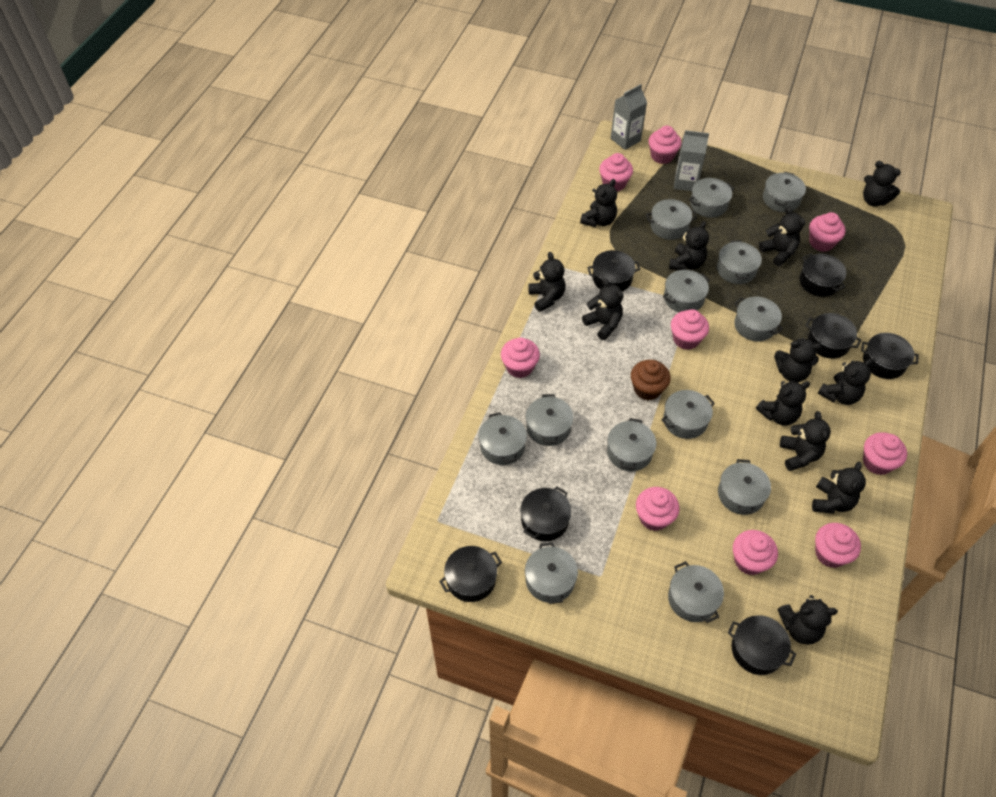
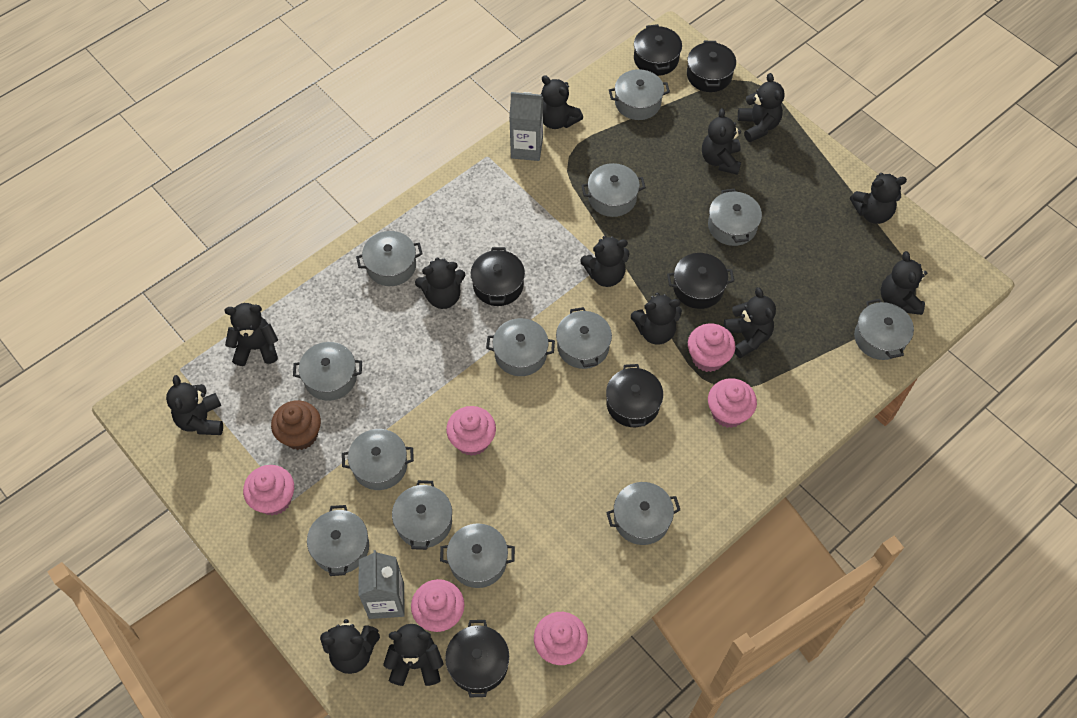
black pot: [439,546,502,602] [520,487,572,541] [587,250,640,291] [728,615,796,675] [799,253,846,297] [805,313,861,359] [861,333,919,379] = 7 -> [445,620,509,697] [471,247,525,306] [606,364,663,427] [634,24,682,76] [667,253,734,309] [687,41,736,92] = 6
black teddy bear: [528,252,565,312] [580,179,617,227] [582,279,623,340] [669,221,709,270] [756,381,810,426] [759,206,805,266] [774,338,822,382] [778,595,838,645] [780,411,831,471] [812,462,866,514] [818,359,873,405] [863,161,901,206] = 12 -> [166,375,223,435] [225,303,278,366] [320,619,380,674] [383,624,444,686] [415,257,466,309] [540,75,583,129] [580,236,630,287] [631,293,682,345] [702,108,741,175] [724,287,776,358] [738,73,785,142] [850,173,907,224] [880,251,927,315] = 13
pink cupcake: [501,338,540,378] [599,153,633,192] [636,487,680,531] [649,126,682,164] [671,309,709,350] [733,530,778,575] [809,212,846,252] [815,523,861,568] [863,432,907,475] = 9 -> [243,465,294,516] [411,579,465,632] [446,406,496,456] [534,612,588,665] [688,324,736,372] [708,378,757,428] = 6

